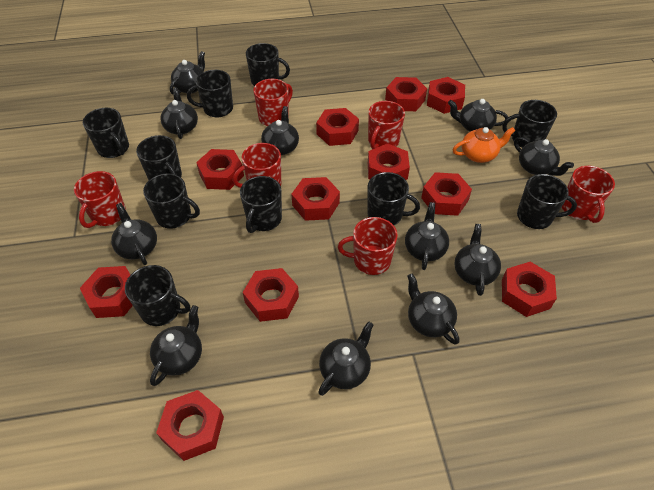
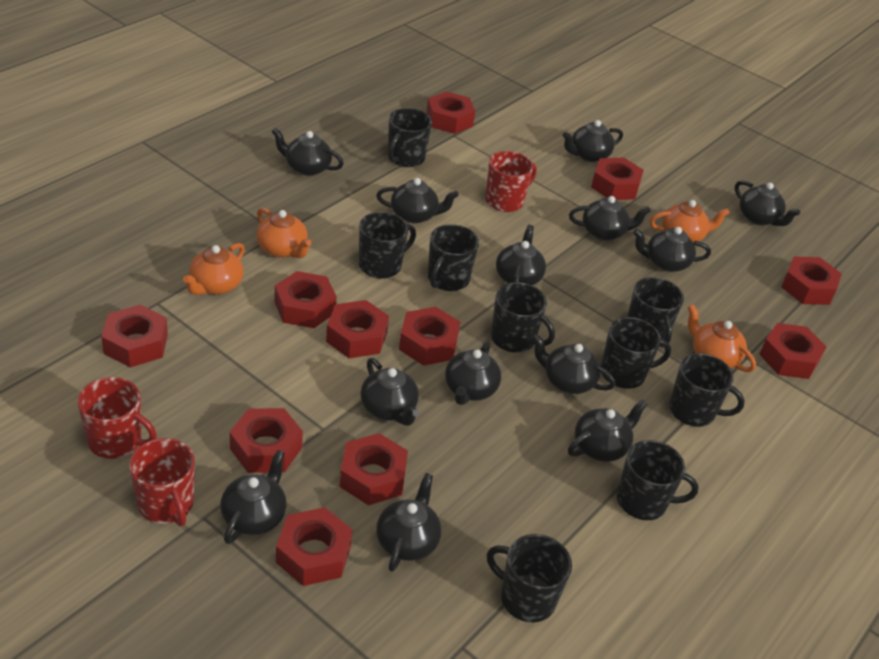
black mug: [83,108,129,158] [125,265,190,326] [136,135,182,180] [143,174,200,229] [187,70,233,117] [240,176,282,233] [246,43,290,86] [367,172,420,225] [502,100,557,148] [517,174,577,229] = 10 -> [359,212,416,279] [388,108,432,167] [428,224,479,291] [487,534,572,622] [491,282,555,353] [601,317,671,389] [617,440,699,520] [627,277,684,347] [669,353,745,427] = 9
black teapot: [111,203,157,265] [150,305,202,386] [160,88,198,139] [170,51,205,94] [261,106,299,155] [318,321,374,396] [405,202,449,270] [407,273,459,345] [448,99,508,132] [454,224,501,296] [514,137,574,176] = 11 -> [220,450,287,544] [272,128,344,176] [361,358,419,426] [376,178,459,224] [376,473,441,572] [445,341,501,405] [496,225,546,285] [532,333,616,394] [563,120,623,162] [568,399,648,462] [569,196,651,241] [633,227,711,272] [735,180,800,226] = 13
orange teapot: [453,127,515,163] = 1 -> [183,243,245,295] [256,208,311,258] [650,200,730,243] [688,304,756,372] = 4
red mug: [74,171,126,228] [233,143,281,188] [253,79,293,126] [338,217,398,275] [368,101,405,149] [562,166,615,223] = 6 -> [78,377,157,459] [129,438,195,526] [485,151,537,212] = 3

